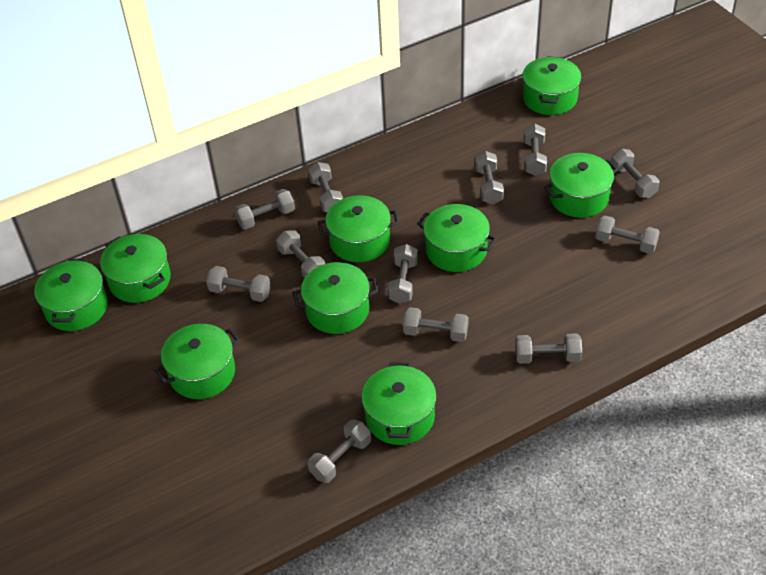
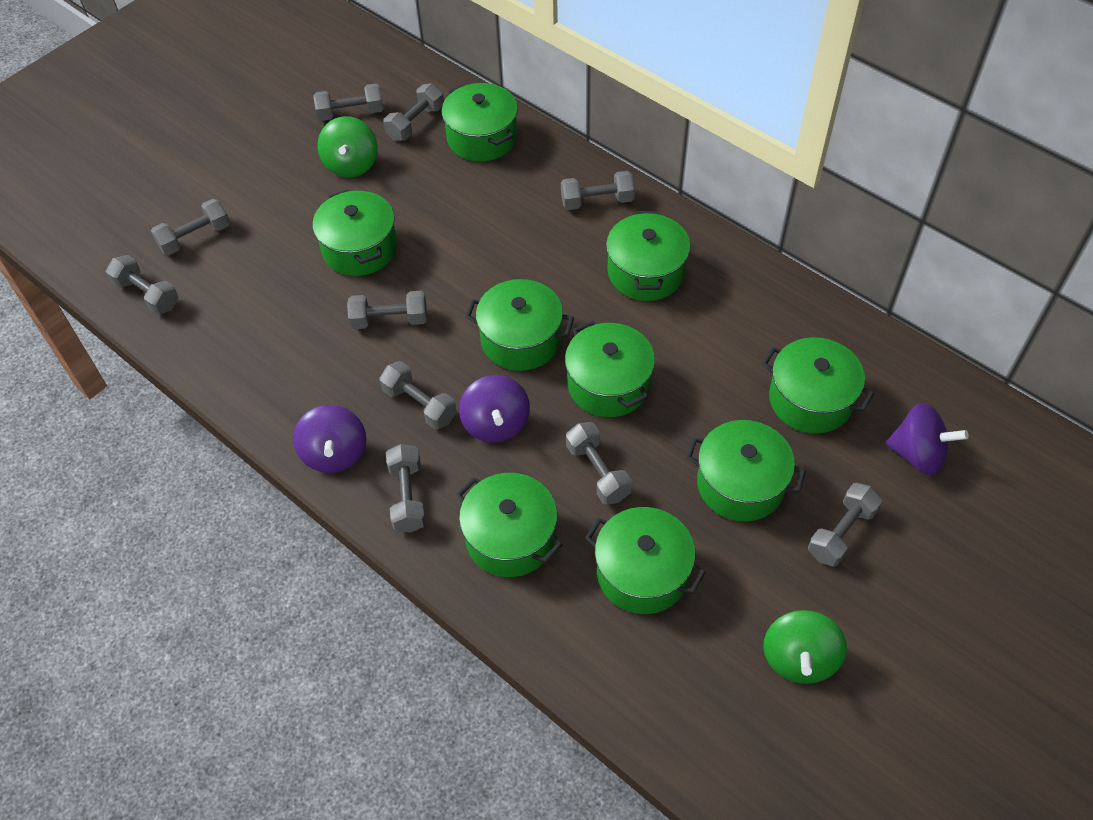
green spinning top: none = 0 -> [318,116,378,178] [763,610,847,684] = 2
grey dumbbell: [206,266,271,302] [234,189,295,229] [276,230,325,278] [308,162,343,212] [308,420,371,483] [388,244,418,304] [403,307,469,342] [475,151,504,204] [515,333,582,364] [523,124,547,176] [595,216,660,254] [611,149,660,198] = 12 -> [106,255,179,315] [151,199,230,255] [313,83,384,121] [347,291,427,329] [379,361,457,429] [383,83,444,141] [386,444,426,533] [561,171,635,210] [566,422,632,505] [808,483,882,567] = 10
purple spinning top: none = 0 -> [293,405,366,473] [459,375,530,443] [885,403,969,475] = 3

